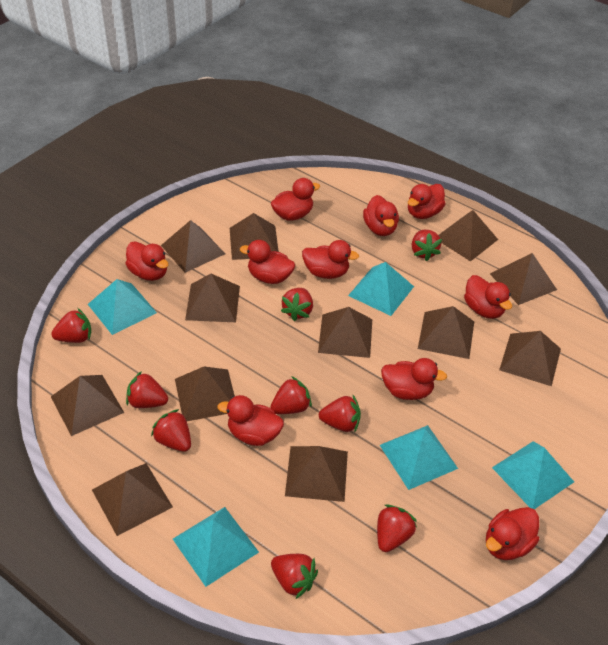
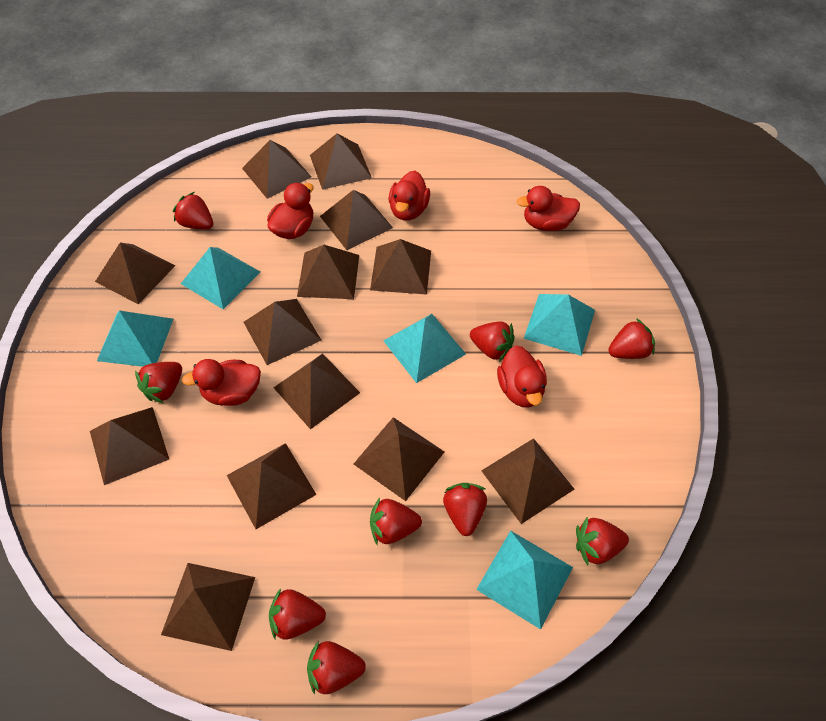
brown pyramid: [51,375,124,436] [92,463,173,536] [161,220,225,273] [175,366,235,421] [185,274,240,322] [230,213,279,260] [285,446,348,502] [318,307,372,358] [418,306,474,359] [439,210,498,262] [490,253,557,305] [499,331,561,386] = 12 -> [90,407,169,485] [95,243,176,304] [161,563,255,651] [227,443,317,529] [242,140,311,199] [243,299,322,365] [273,353,360,430] [297,245,359,299] [310,134,372,190] [320,190,393,250] [354,417,444,501] [370,239,431,294] [481,438,574,524] = 13
red duck: [125,241,168,281] [218,395,284,446] [240,240,295,284] [271,178,320,221] [302,240,359,279] [363,195,399,236] [381,358,447,400] [408,184,446,219] [464,275,512,319] [486,507,539,560] = 10 -> [182,359,261,406] [267,183,314,239] [389,171,430,221] [497,346,547,407] [517,186,580,231] = 5

